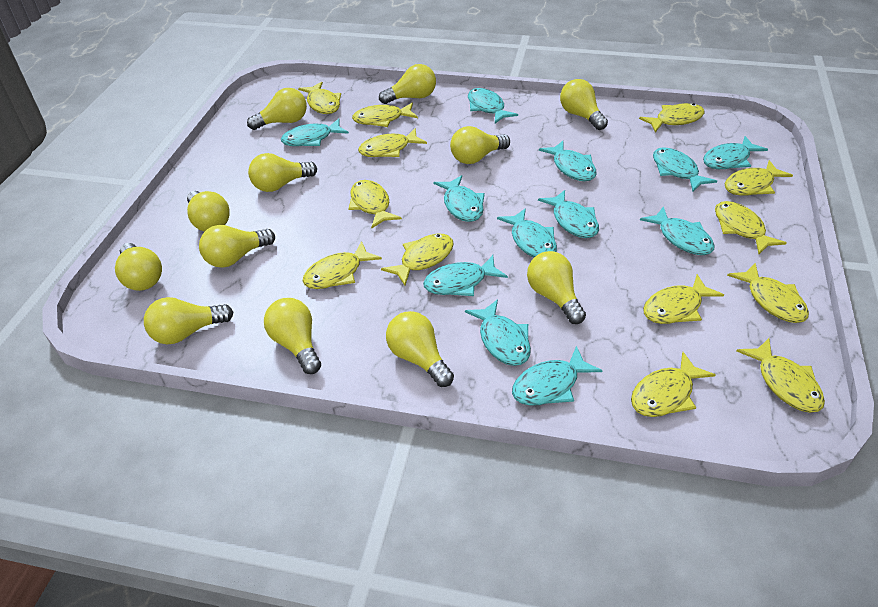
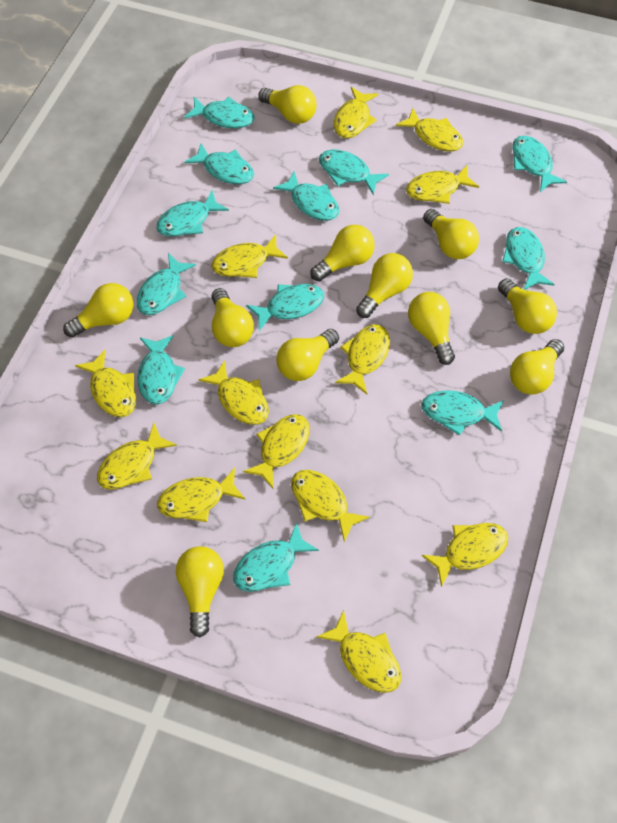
yellow light bulb: [115,243,162,291] [144,297,233,344] [187,191,229,231] [199,225,275,268] [247,88,307,130] [248,153,317,192] [264,298,321,374] [379,64,436,104] [386,311,454,387] [450,126,510,164] [527,251,586,324] [560,79,608,130] = 12 -> [63,283,134,338] [176,546,224,638] [212,288,254,347] [258,85,317,124] [276,329,339,381] [310,225,375,281] [356,253,413,318] [408,292,455,365] [423,209,479,259] [498,278,557,334] [510,339,564,394] = 11

